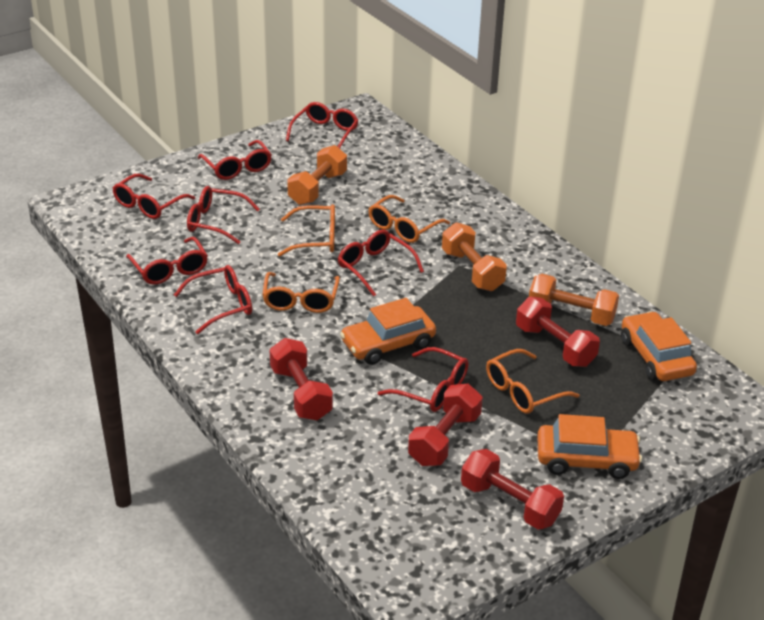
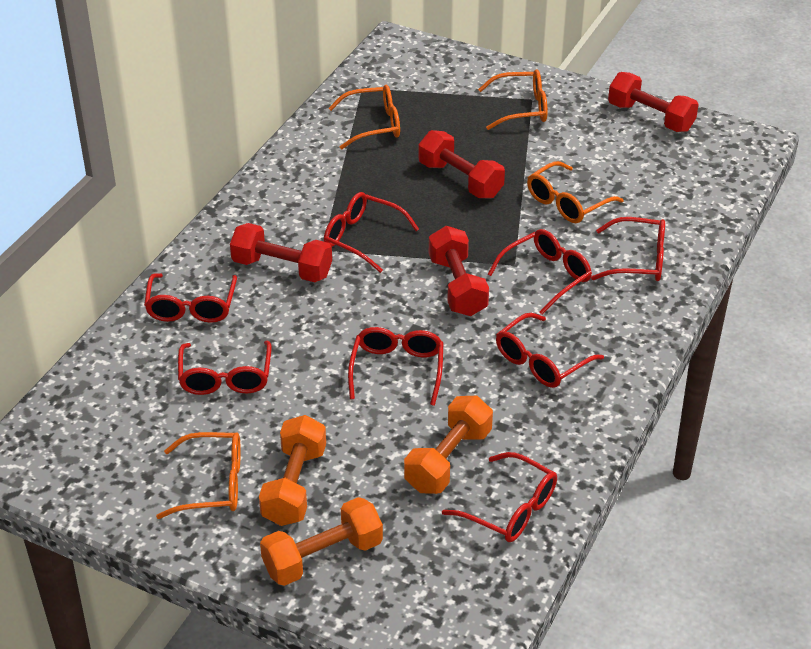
orange car: [340,298,436,365] [537,414,642,479] [621,311,697,381] = 3 -> none = 0

